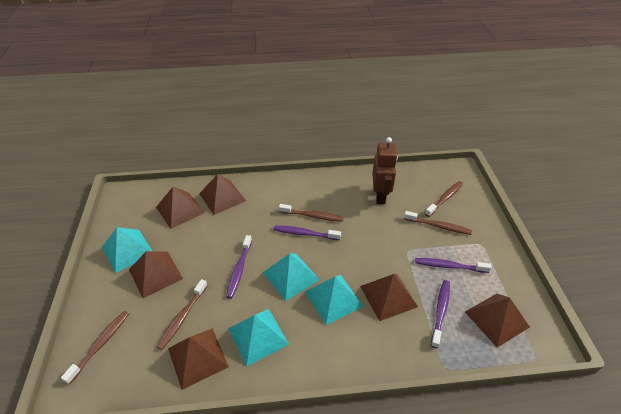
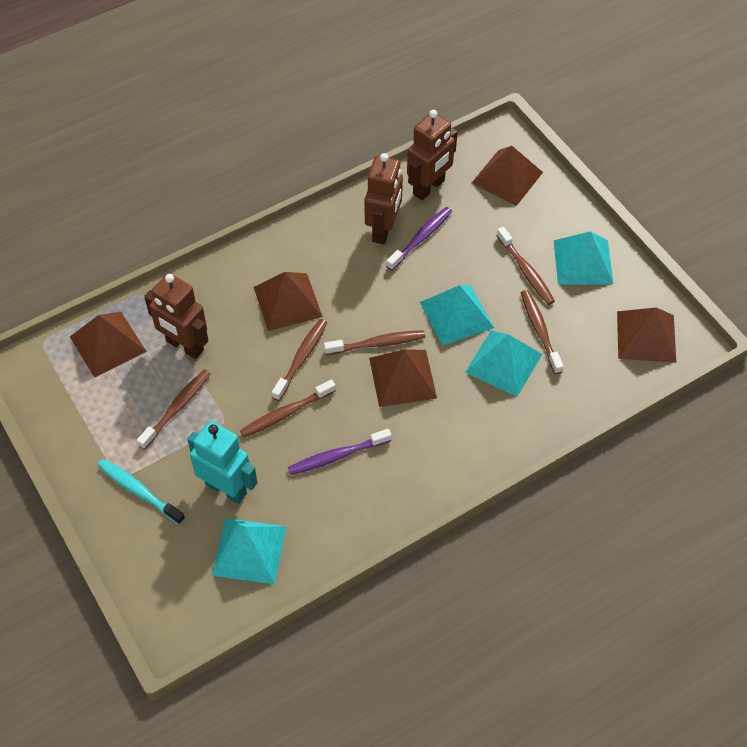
brown pyramid: [129,251,183,298] [156,187,204,229] [168,328,229,390] [199,174,246,215] [360,274,418,321] [465,294,530,348] = 6 -> [70,312,147,378] [254,272,323,331] [369,350,437,407] [472,146,543,206] [617,307,676,363] = 5
brown robot: [372,137,398,204] = 1 -> [144,273,208,359] [365,153,403,244] [407,110,457,200] = 3
brown toothbrush: [61,311,129,384] [157,279,208,350] [279,204,344,222] [404,211,472,235] [425,181,463,217] = 5 -> [137,369,211,450] [240,379,336,438] [272,319,327,401] [324,330,425,355] [496,227,555,305] [521,290,564,374] = 6
purple toothbrush: [226,235,252,299] [274,225,341,240] [415,258,491,273] [431,280,450,348] = 4 -> [288,429,392,475] [386,207,452,271] = 2
turquoise robot: none = 0 -> [187,421,258,504] = 1
turquoise toothbrush: none = 0 -> [98,459,185,525] = 1

